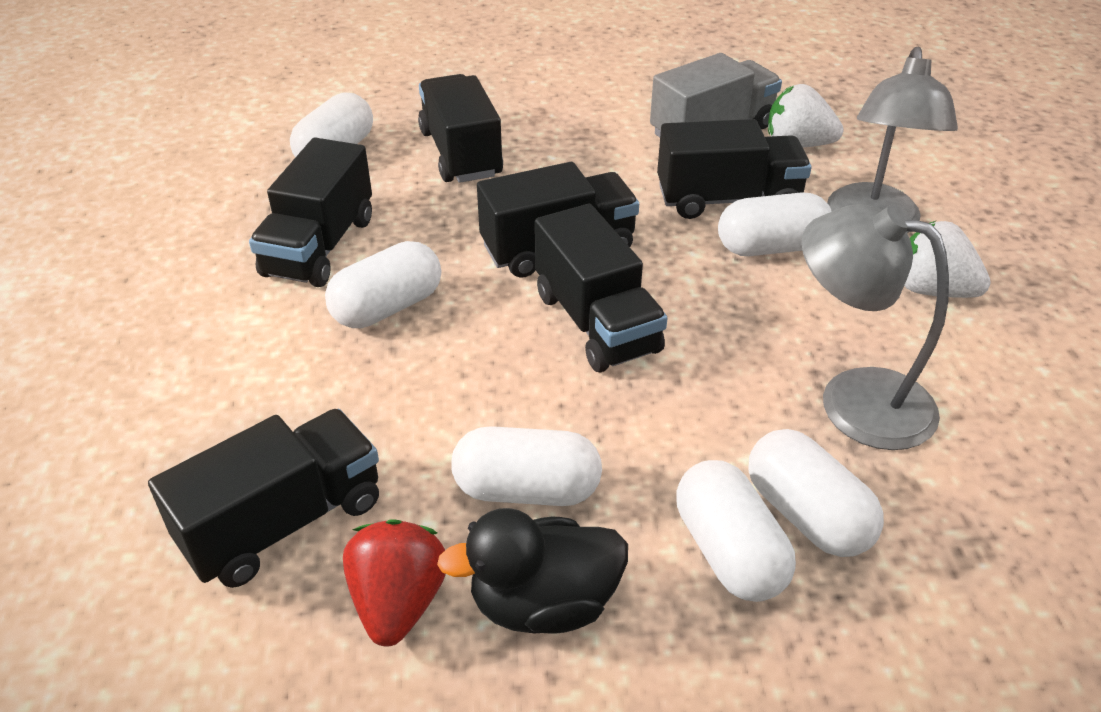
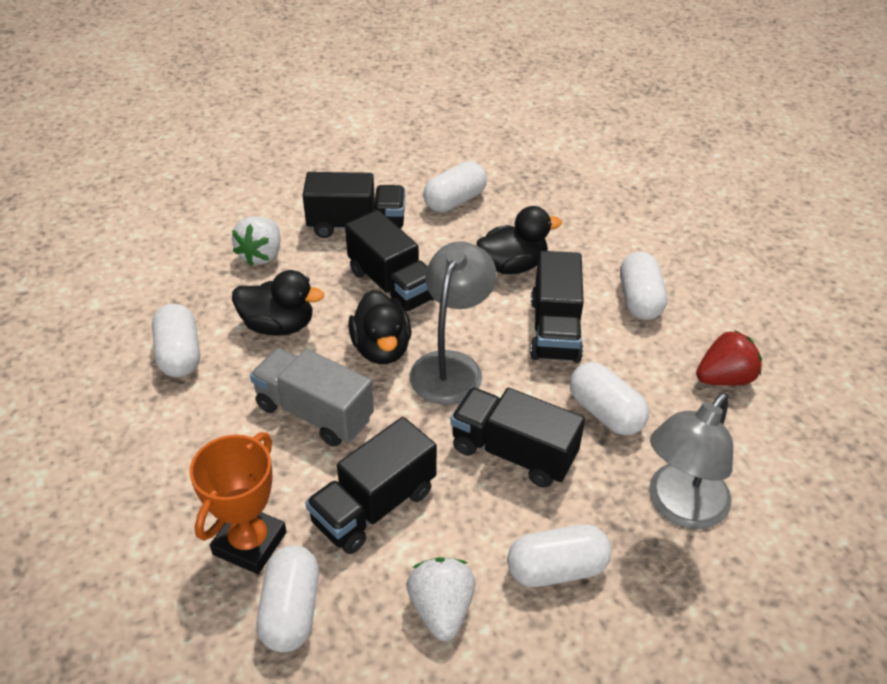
black duck: [437,508,628,634] = 1 -> [232,270,324,336] [348,290,412,364] [476,206,562,275] = 3
black truck: [148,409,379,588] [249,138,372,287] [418,74,503,183] [477,162,639,278] [535,204,667,372] [657,119,812,219] = 6 -> [303,172,405,238] [305,417,437,554] [345,210,435,312] [450,387,585,488] [530,251,584,363] = 5
orange trophy: none = 0 -> [190,432,287,574] = 1

